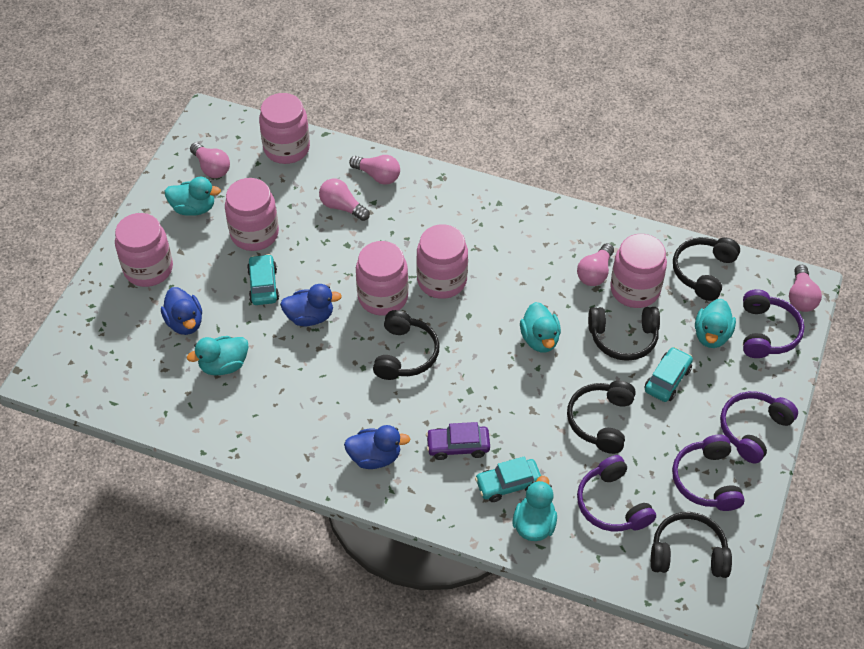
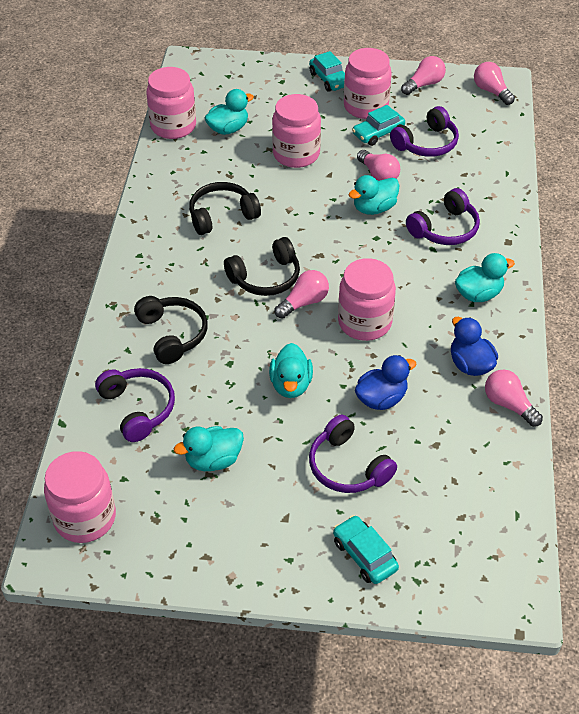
black headphones: [373,310,440,380] [567,381,636,454] [588,307,660,361] [651,512,732,578] [673,237,740,301] = 5 -> [134,296,208,364] [189,182,261,235] [224,237,300,296] = 3
blue duck: [161,287,202,335] [280,284,342,326] [344,425,410,469] = 3 -> [355,355,416,410] [451,317,498,376] = 2
pink jar: [115,213,173,287] [225,178,279,251] [259,93,310,164] [356,241,408,316] [416,224,468,299] [610,234,667,308] = 6 -> [44,451,116,543] [146,67,196,139] [272,94,321,168] [338,258,396,341] [344,48,392,119] = 5
purple car: [426,422,490,460] = 1 -> none = 0

